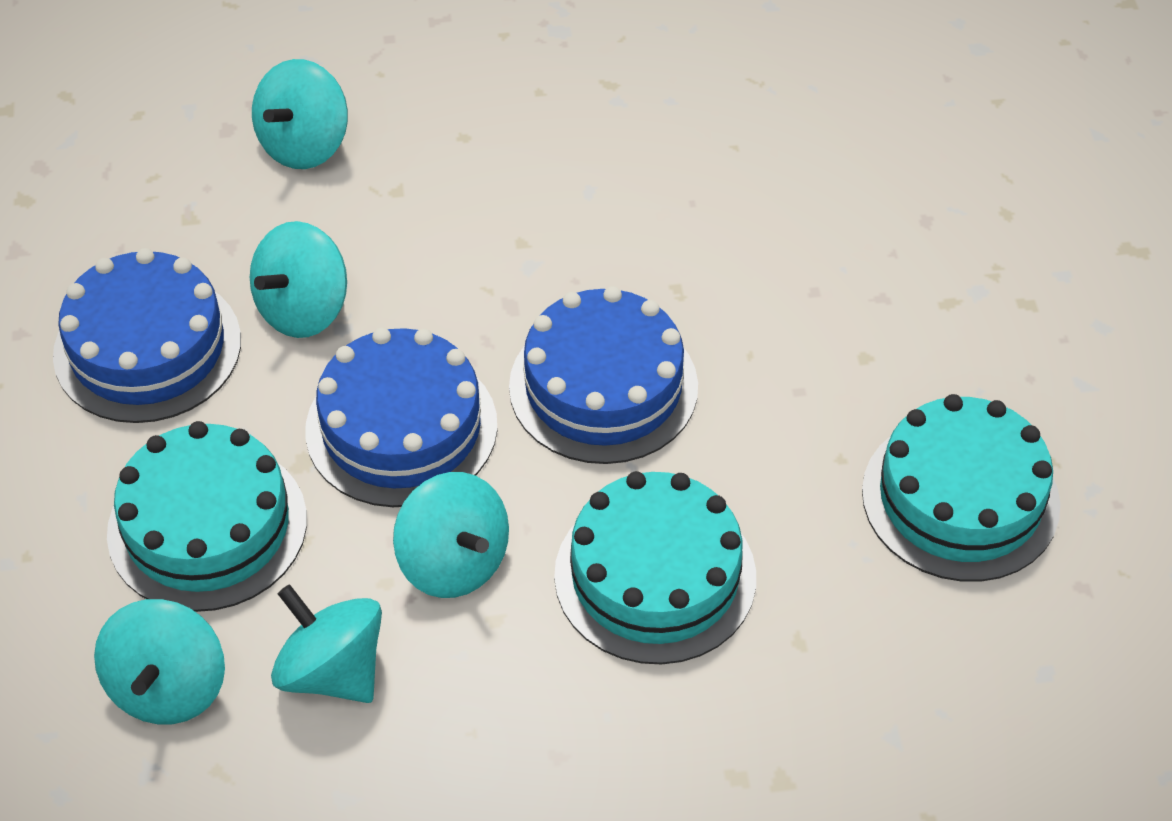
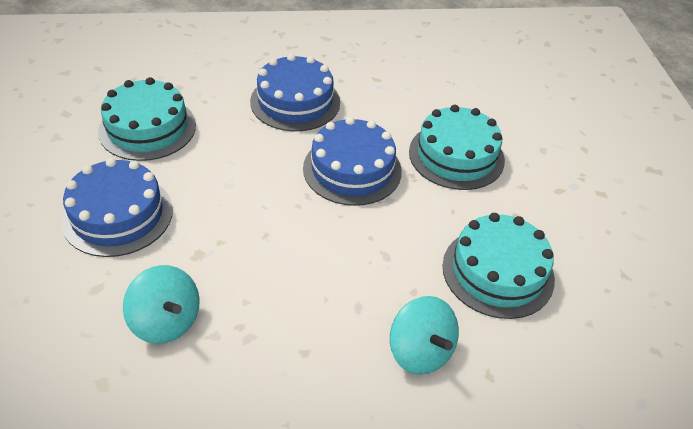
turquoise spinning top: [94,599,225,724] [250,221,347,338] [252,59,348,169] [271,584,382,703] [393,472,509,598] = 5 -> [123,265,200,344] [390,296,459,375] = 2

